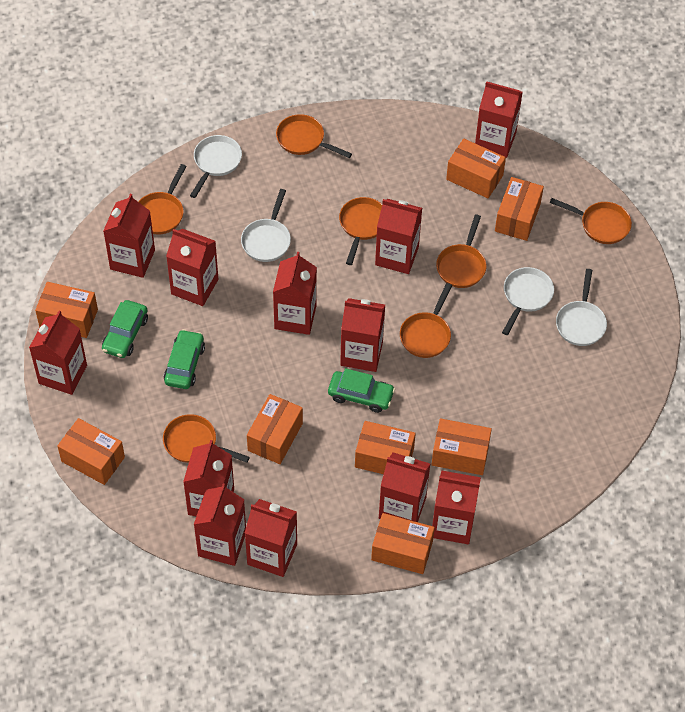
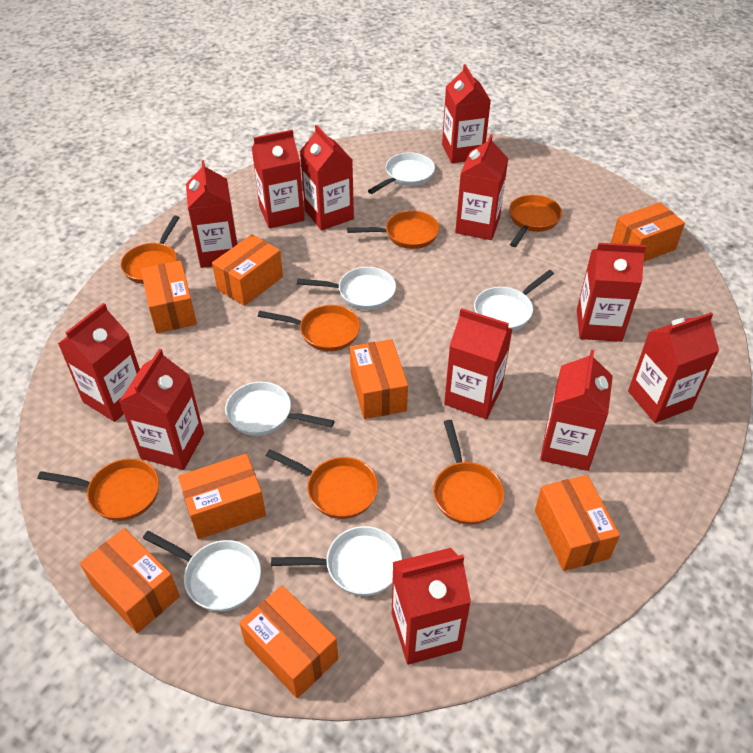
green car: [102,300,148,358] [164,329,205,389] [328,368,395,413] = 3 -> none = 0
white pan: [190,135,242,198] [241,189,291,262] [502,267,554,335] [556,269,607,346] = 4 -> [143,531,261,612] [225,382,334,436] [271,526,402,596] [297,267,396,310] [368,152,435,194] [474,270,554,331] = 6

